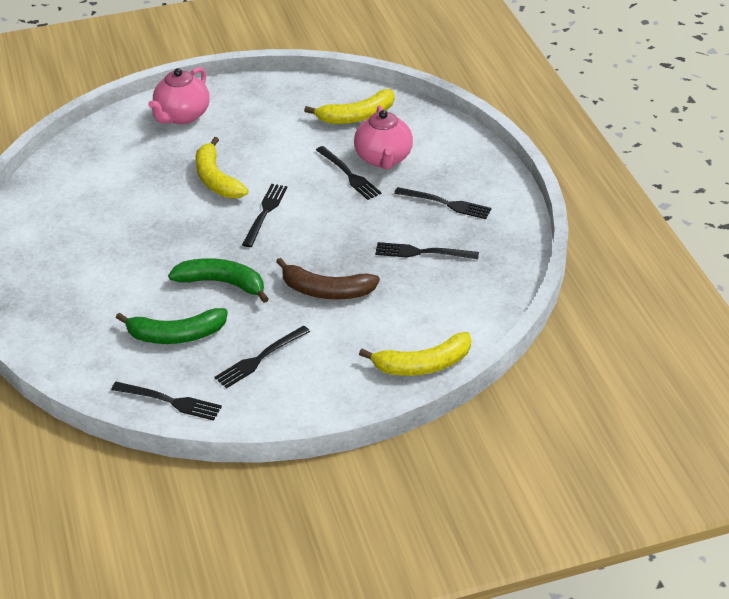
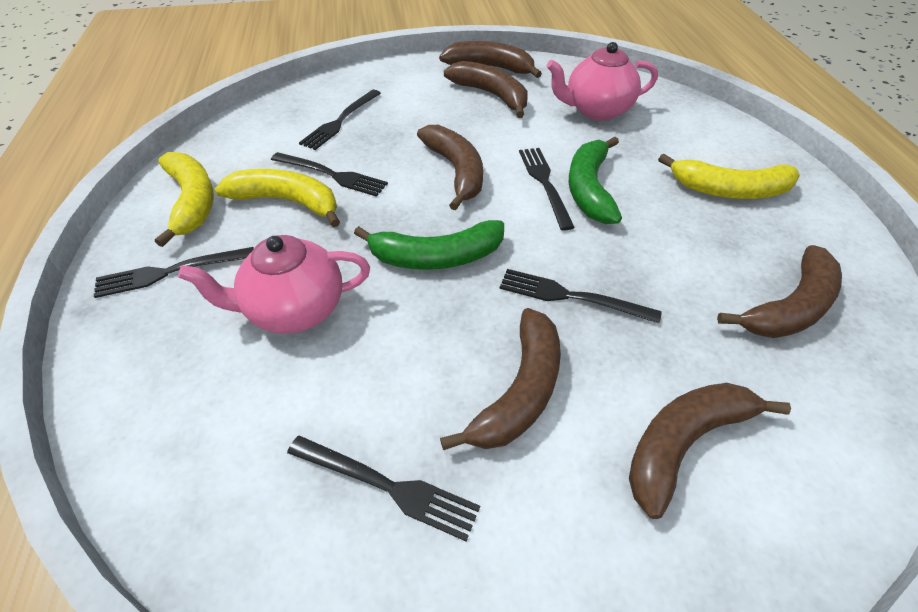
brown banana: [276,258,380,300] = 1 -> [417,125,483,210] [439,41,542,78] [440,308,561,450] [444,61,528,118] [629,383,791,519] [717,245,842,338] = 6

